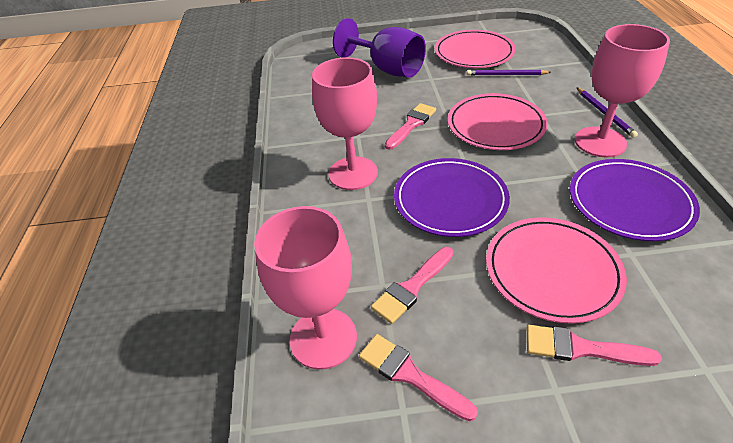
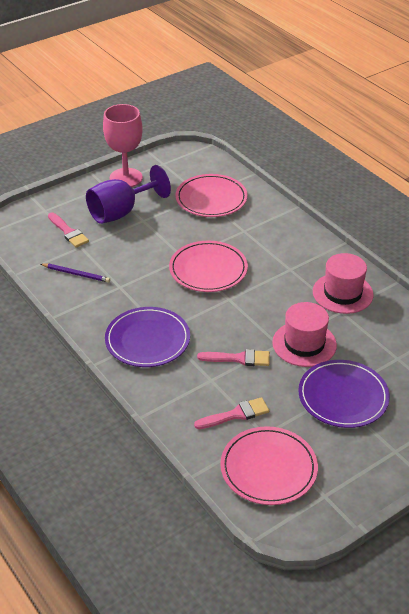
pink brush: [359,334,478,421] [371,247,454,324] [385,103,436,150] [527,325,662,366] = 4 -> [48,212,89,248] [194,397,269,429] [197,349,270,366] = 3
pink goblet: [254,206,357,370] [312,57,378,190] [575,24,670,157] = 3 -> [103,104,143,187] = 1
pink hat: none = 0 -> [272,302,337,367] [313,253,374,314] = 2
purple pencil: [467,70,551,75] [576,87,638,138] = 2 -> [41,263,110,283] = 1

